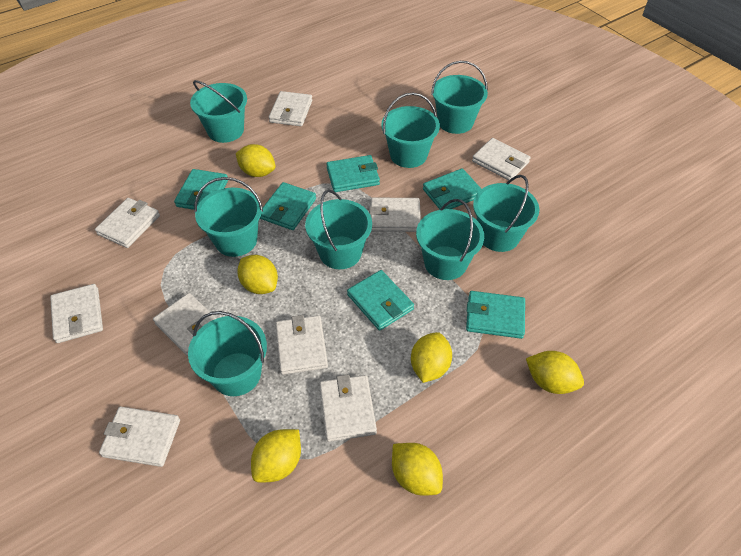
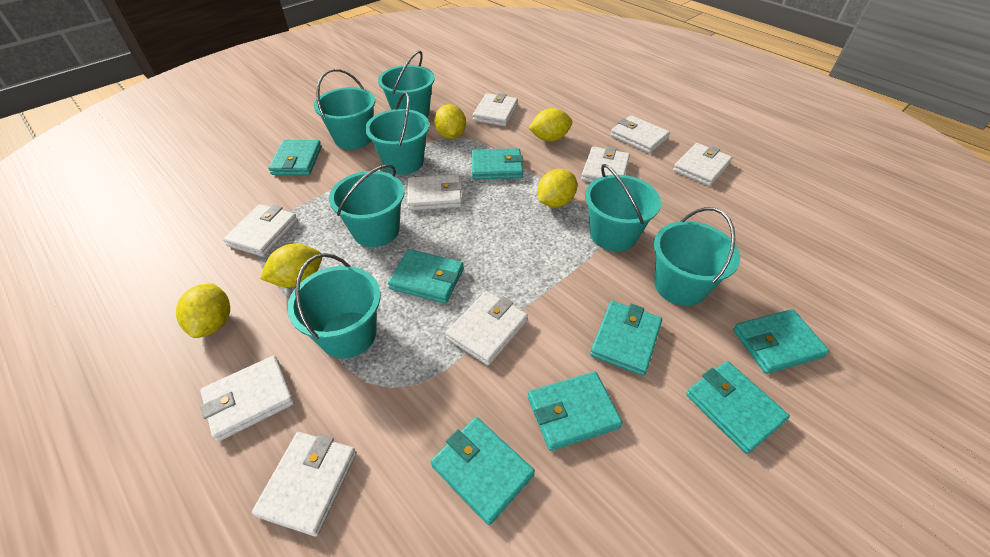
turquoise bucket: [188,311,267,396] [190,80,247,143] [194,177,263,257] [305,190,372,269] [381,93,440,168] [416,199,484,280] [431,61,488,134] [473,175,539,252] = 8 -> [287,253,380,359] [314,69,375,149] [329,164,404,247] [365,92,429,175] [378,51,435,117] [585,164,661,252] [654,207,740,306] = 7
turquoise wallet: [174,169,228,210] [260,182,316,230] [326,155,380,192] [347,270,414,331] [423,168,481,209] [466,291,525,339] = 6 -> [268,140,322,175] [388,249,464,304] [431,417,535,525] [472,148,523,180] [528,371,622,451] [590,301,662,376] [686,361,790,454] [733,309,829,374] = 8
yellow lemon: [236,144,276,177] [237,255,278,294] [251,429,301,483] [392,443,443,496] [411,332,452,383] [526,351,584,394] = 6 -> [176,283,230,338] [260,244,322,288] [434,104,466,139] [528,108,573,142] [537,169,577,208] = 5

